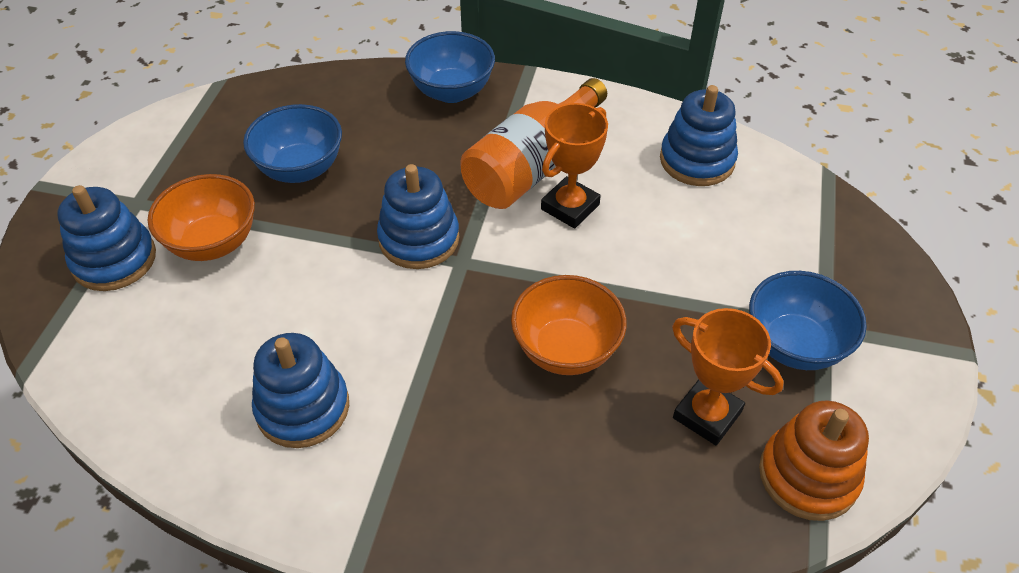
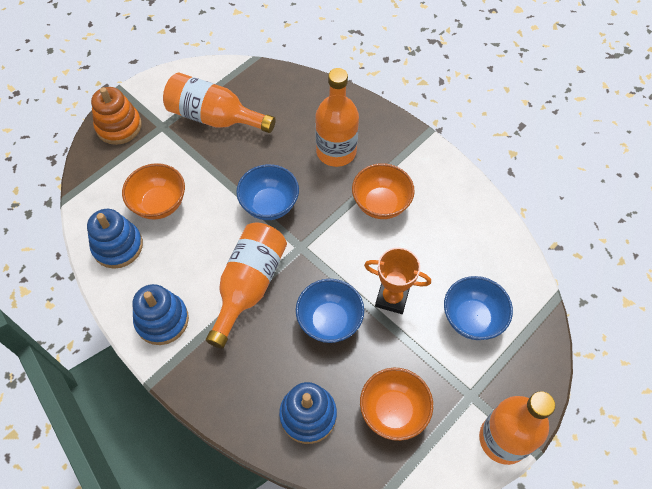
blue stacking toy: [57,185,156,291] [252,333,349,448] [377,164,459,269] [660,85,738,186] = 4 -> [87,209,143,269] [132,284,189,345] [279,382,337,444] = 3
orange bottle: [460,78,607,209] = 1 -> [163,72,276,133] [206,222,287,349] [315,68,359,167] [479,391,555,465] = 4
orange bowl: [147,174,255,261] [511,275,627,375] = 2 -> [122,163,185,219] [352,163,415,219] [360,368,433,441] = 3
orange trophy: [541,103,608,229] [672,308,784,445] = 2 -> [364,248,431,314] = 1

